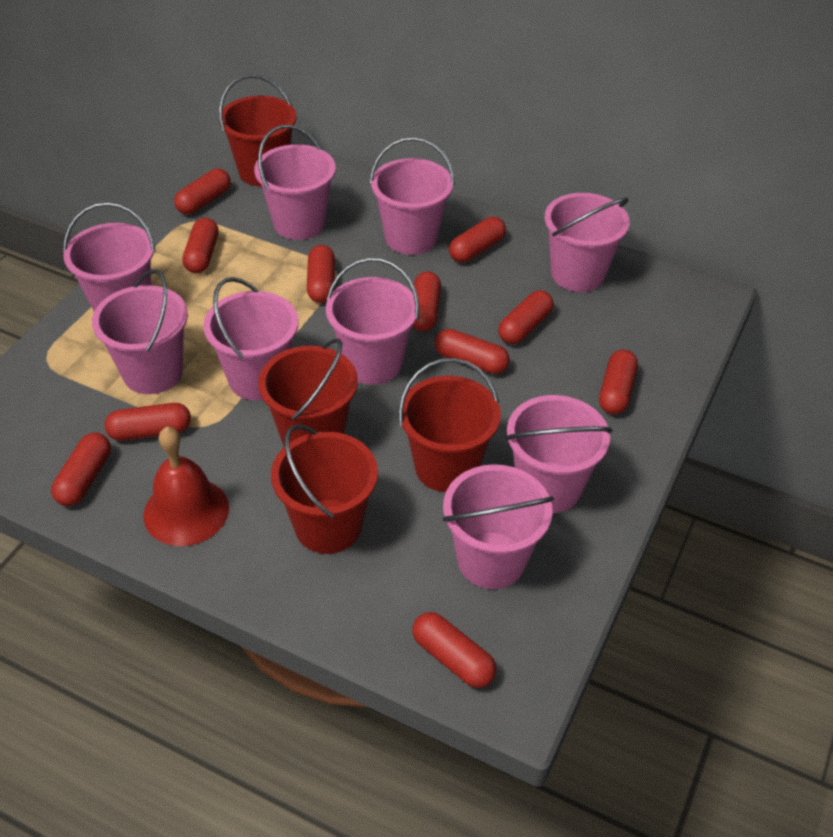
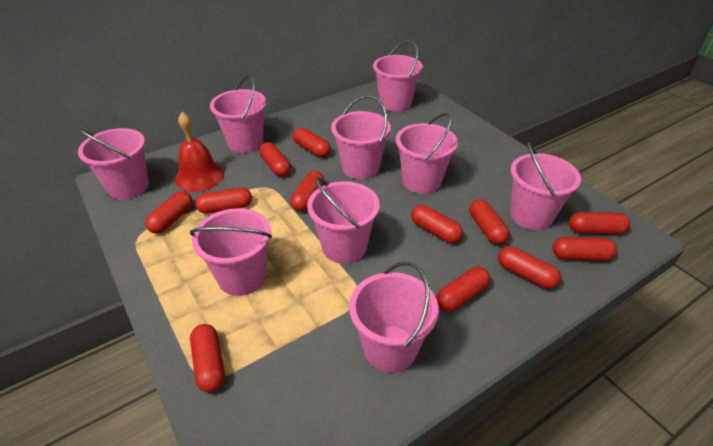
red bucket: [219,74,297,186] [258,338,358,447] [271,424,378,554] [399,358,501,492] = 4 -> none = 0
red capsule: [51,432,111,506] [105,403,191,441] [174,169,231,214] [182,218,219,273] [307,245,335,303] [412,271,441,331] [412,612,496,688] [435,329,509,374] [449,217,506,263] [498,290,554,344] [599,350,638,414] = 11 -> [145,191,193,234] [190,324,225,392] [195,188,252,214] [259,142,291,177] [290,171,325,211] [293,128,331,157] [411,205,463,243] [436,267,490,312] [469,199,510,244] [498,246,561,289] [553,237,617,261] [569,212,630,234] = 12

